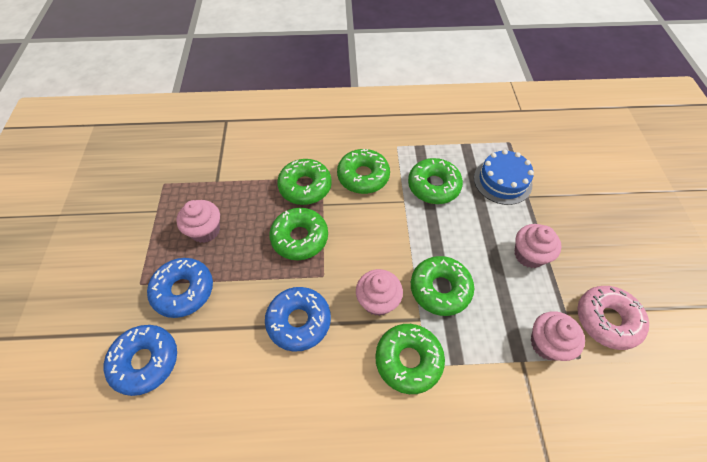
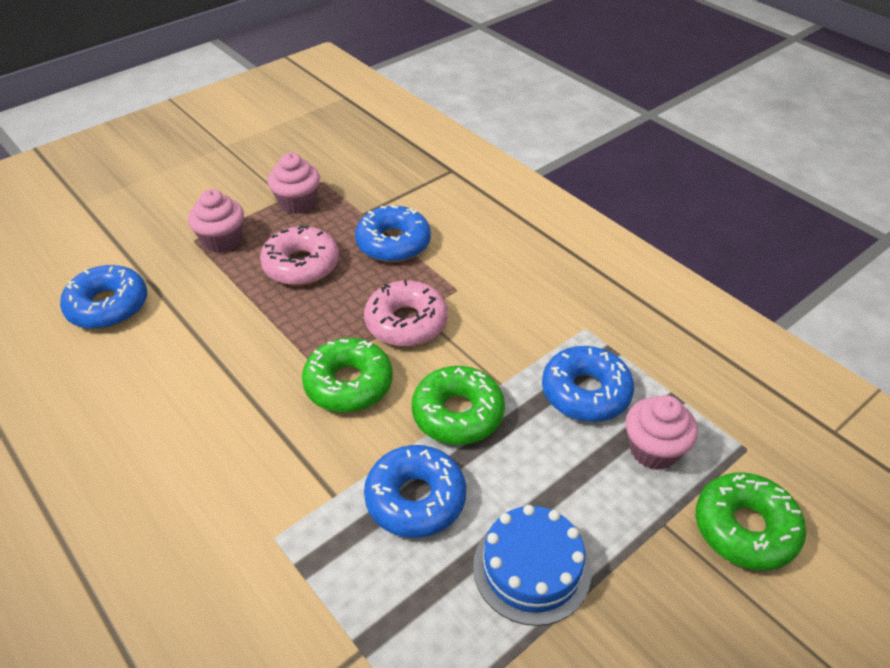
blue donut: [104,325,177,396] [147,258,213,318] [265,287,331,352] = 3 -> [60,265,147,329] [355,205,431,262] [364,445,466,538] [542,346,634,422] = 4
green donut: [269,208,328,260] [277,159,332,205] [337,149,390,194] [375,324,445,394] [408,158,463,204] [411,256,474,316] = 6 -> [302,338,393,413] [412,366,505,445] [696,473,806,570] = 3
pink cupcake: [176,200,220,243] [356,269,403,316] [515,224,562,268] [531,311,585,361] = 4 -> [188,189,244,253] [268,153,320,214] [625,395,698,470] = 3
pink donut: [578,286,649,350] = 1 -> [260,225,339,286] [364,280,448,347] = 2

